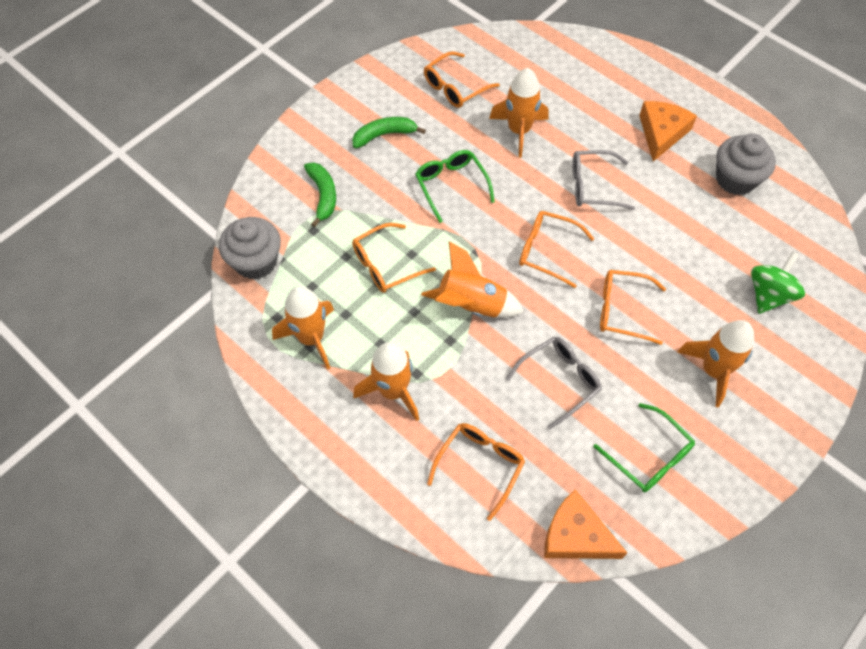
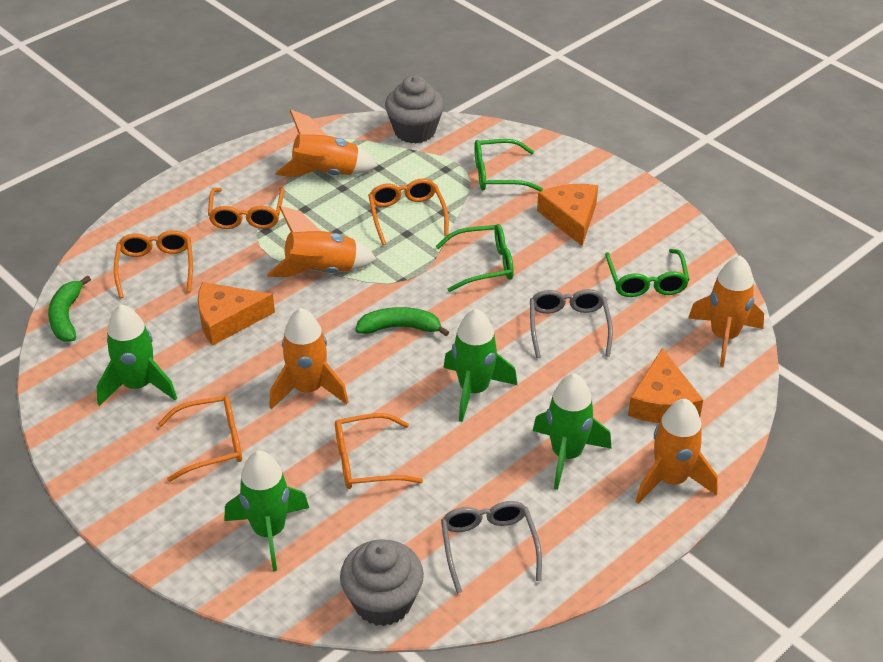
green glasses: [415,150,495,223] [593,403,695,492] = 2 -> [436,224,514,292] [474,139,543,192] [605,249,689,297] = 3
green rocket: none = 0 -> [96,304,177,406] [225,450,309,571] [443,309,517,422] [533,373,611,490] = 4
green spinning top: [751,251,805,314] = 1 -> none = 0
orange cheese: [544,490,627,559] [639,101,697,161] = 2 -> [197,282,275,346] [537,184,598,246] [628,348,703,423] = 3

